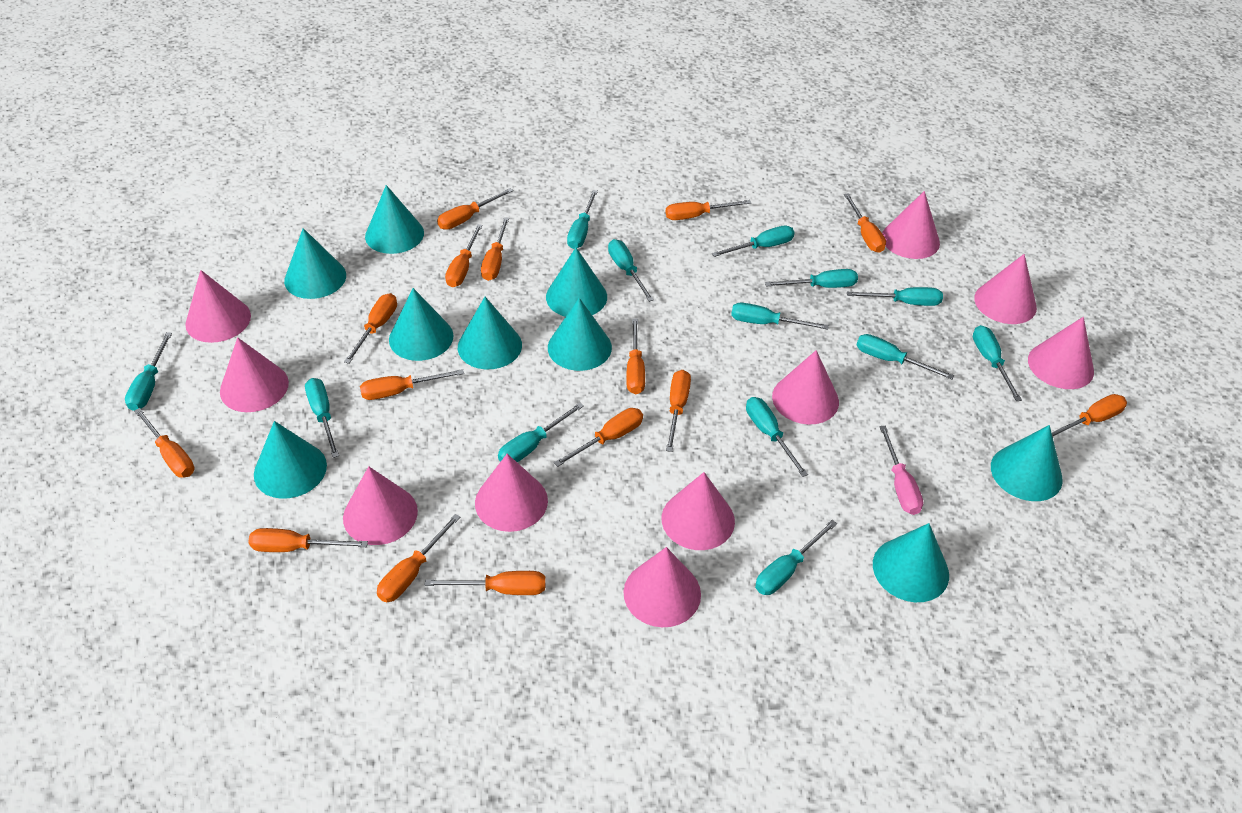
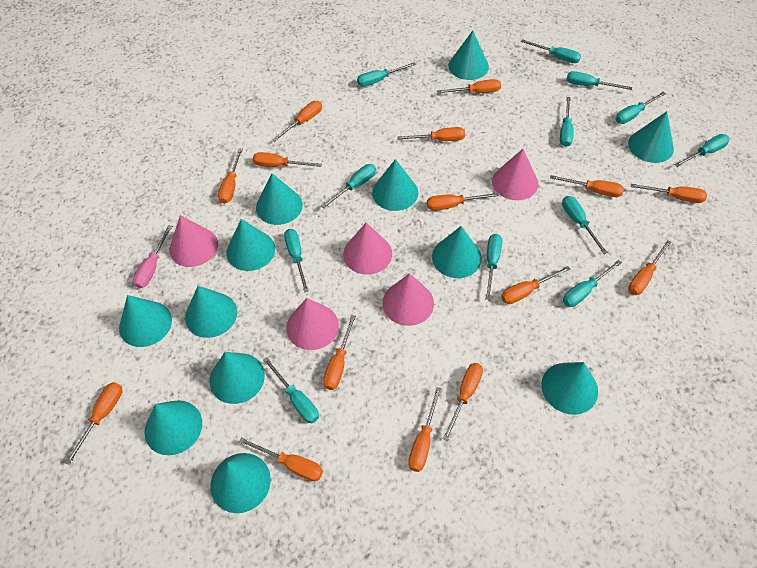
pink cone: [185,270,251,343] [220,337,289,412] [343,466,418,545] [475,454,548,532] [624,547,701,627] [662,472,735,550] [772,350,839,425] [882,191,940,259] [974,254,1037,324] [1028,317,1094,389] = 10 -> [169,215,218,267] [286,298,339,350] [343,222,392,275] [382,273,434,326] [492,149,538,200] = 5
turquoise cone: [254,421,327,499] [284,228,346,299] [365,185,424,254] [389,288,453,361] [458,297,522,369] [546,248,607,317] [548,298,612,371] [873,523,949,602] [991,425,1063,501] = 9 -> [119,295,172,347] [144,400,202,455] [185,286,237,338] [210,352,265,404] [210,453,271,513] [226,219,275,271] [256,173,303,225] [372,159,418,211] [432,226,482,278] [448,31,489,80] [541,362,598,415] [628,111,674,163] = 12
turquoise screwdriver: [125,332,172,411] [305,378,339,458] [498,403,584,462] [567,190,598,249] [608,239,654,302] [712,226,795,257] [731,303,829,330] [746,397,808,477] [755,520,837,595] [765,269,858,288] [847,287,943,306] [857,334,954,380] [973,325,1022,401] = 13 -> [263,357,319,423] [284,229,309,292] [321,164,376,208] [357,62,416,87] [485,234,502,300] [521,39,581,63] [560,97,574,147] [562,196,608,254] [563,260,622,307] [566,71,632,90] [615,92,666,124] [674,134,730,167] = 12

